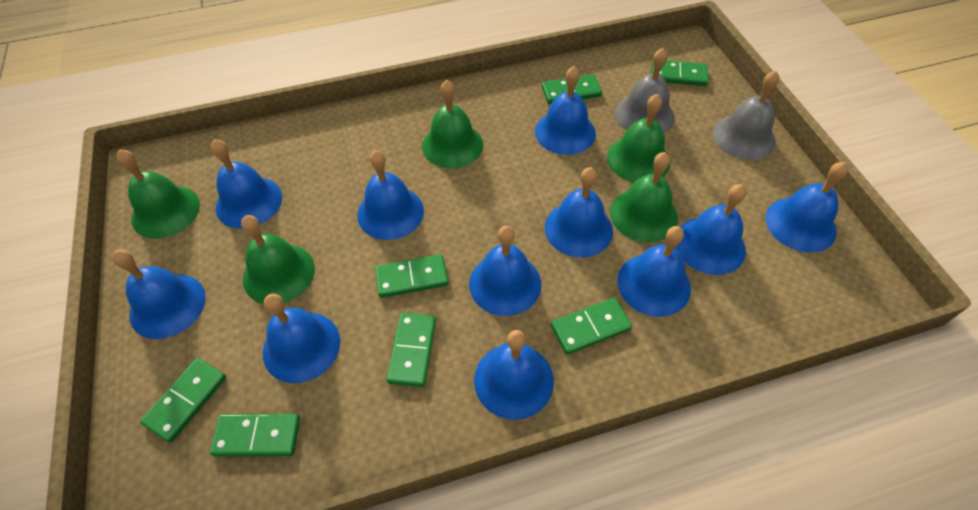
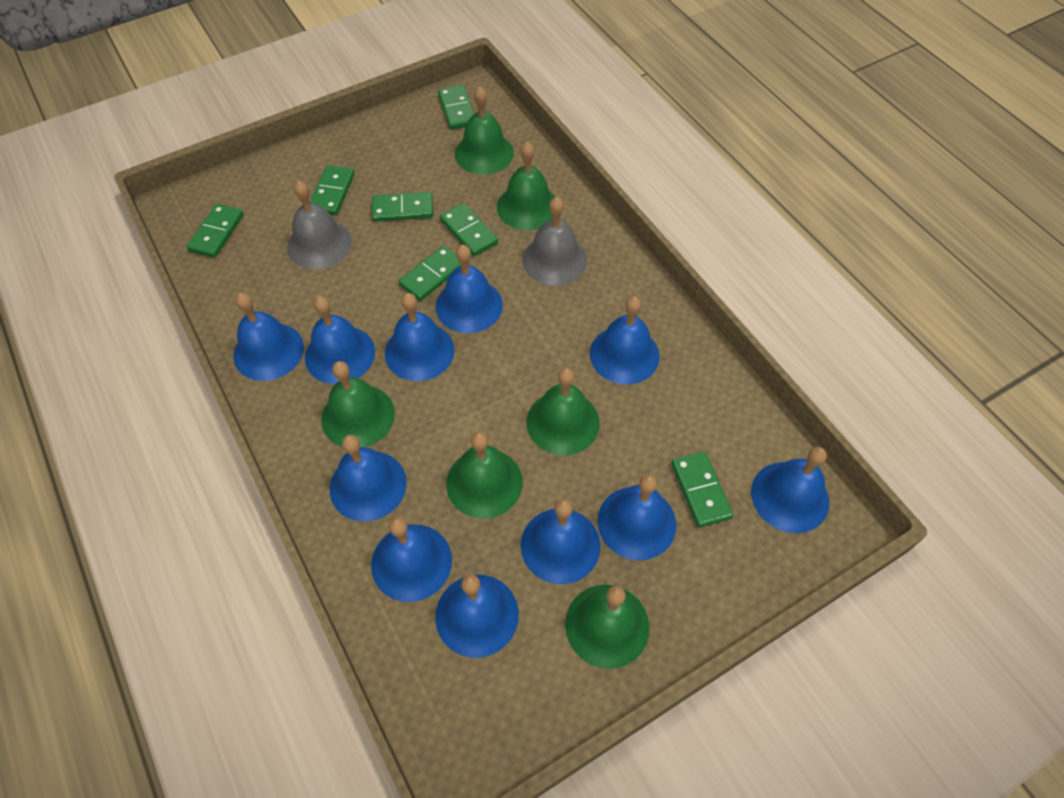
green bell: [116,149,200,239] [241,215,315,304] [422,80,483,168] [607,94,670,183] [610,152,678,242] = 5 -> [321,361,395,447] [446,432,523,519] [455,87,514,175] [497,142,555,230] [527,368,600,455] [565,585,649,669] = 6

